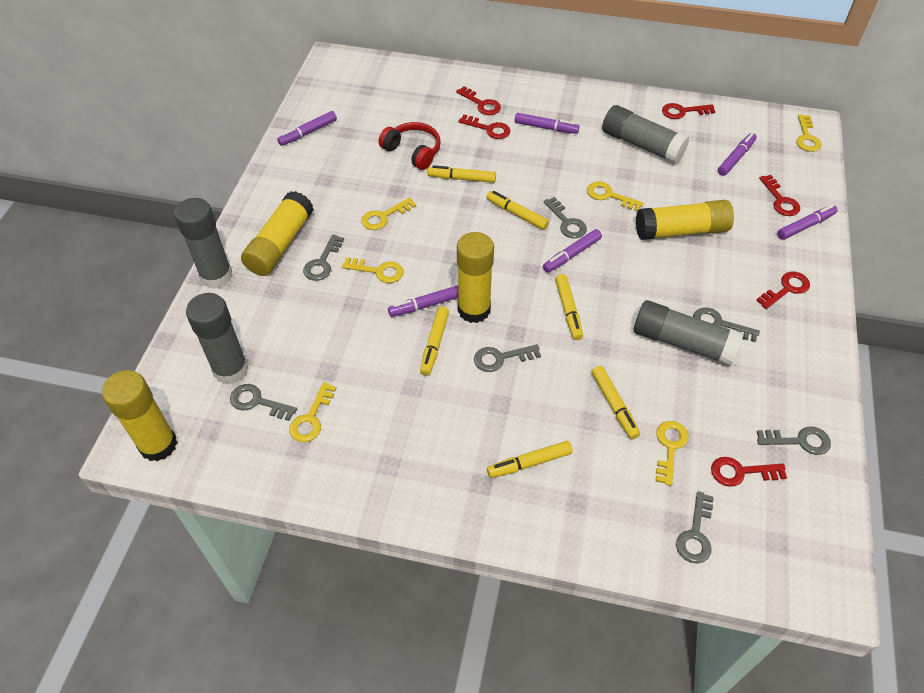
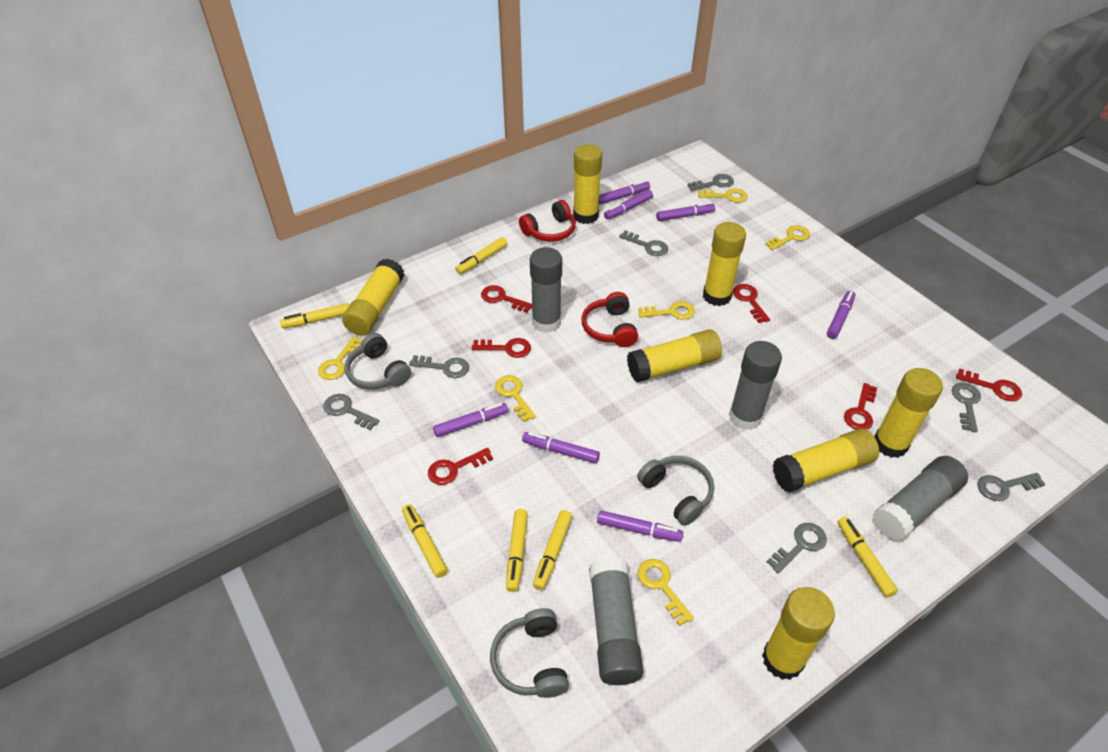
grey headphones: none = 0 -> [345,333,411,389] [490,608,569,698] [637,456,714,526] = 3
purple marker: [277,111,337,146] [388,285,458,317] [515,113,579,134] [543,229,602,273] [718,133,757,176] [777,205,838,240] = 6 -> [433,403,508,437] [522,432,600,464] [597,510,683,542] [599,180,650,204] [604,190,653,219] [656,202,715,221] [827,290,855,339] = 7
red headphones: [379,122,441,170] = 1 -> [519,200,576,242] [582,292,638,347] = 2
yellow glue stick: [102,370,177,461] [241,191,314,276] [457,232,494,323] [636,200,734,240] = 4 -> [342,258,404,335] [573,144,602,224] [627,329,722,382] [703,222,746,306] [762,587,835,680] [773,428,879,493] [874,368,943,458] = 7

